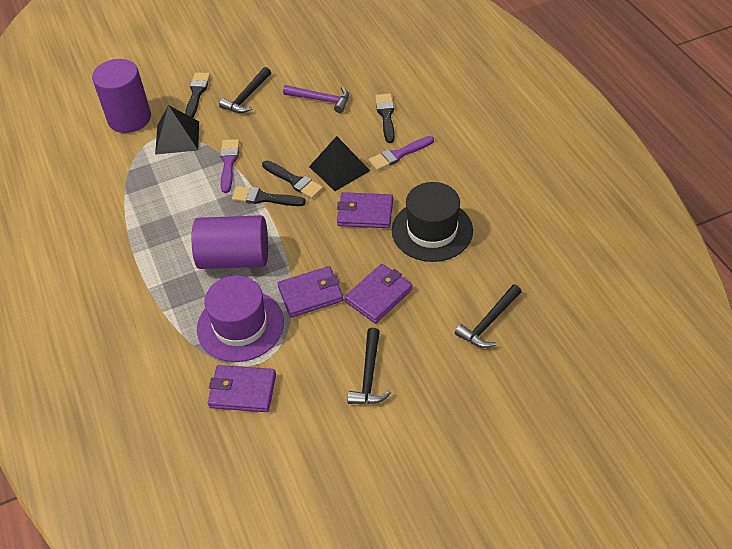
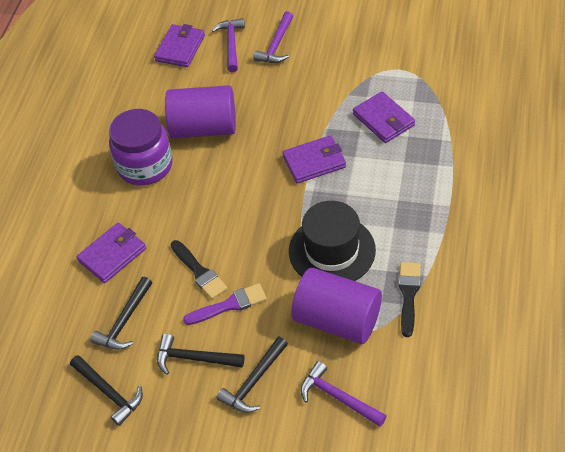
black brush: [185,72,210,118] [232,186,306,206] [262,161,323,199] [375,93,395,143] = 4 -> [171,240,227,299] [399,262,421,337] = 2
black hammer: [219,67,271,113] [347,328,391,404] [455,284,522,348] = 3 -> [70,355,143,426] [90,277,152,350] [157,334,244,375] [216,337,288,413] = 4
black pyramid: [155,105,199,155] [309,136,370,191] = 2 -> none = 0
purple brush: [220,139,240,193] [369,136,434,171] = 2 -> [183,283,267,325] = 1
purple hammer: [283,85,349,113] = 1 -> [212,18,245,72] [253,11,293,63] [301,361,387,427] = 3
purple hat: [197,275,284,362] = 1 -> none = 0
purple jar: none = 0 -> [109,109,173,186] = 1

